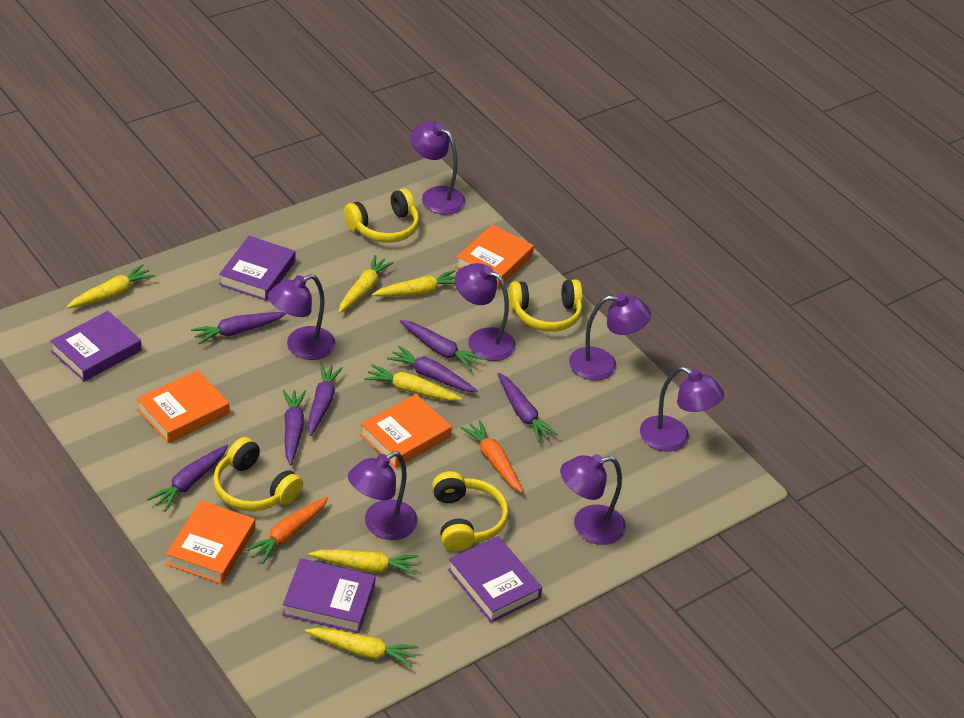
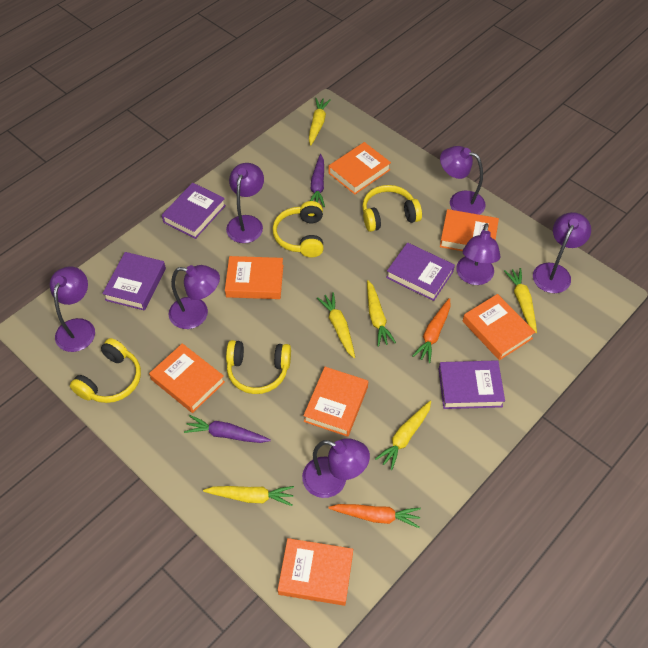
orange book: [137,370,229,443] [166,500,255,584] [360,394,452,468] [456,225,534,289] = 4 -> [149,343,225,413] [225,256,283,299] [278,538,353,606] [303,367,368,437] [328,142,391,195] [440,209,499,251] [463,294,535,360] = 7
purple carrot: [147,445,228,512] [191,312,286,344] [283,389,306,465] [308,363,343,436] [387,345,478,392] [399,320,484,371] [497,373,558,442] = 7 -> [184,415,271,443] [310,154,325,207] = 2

